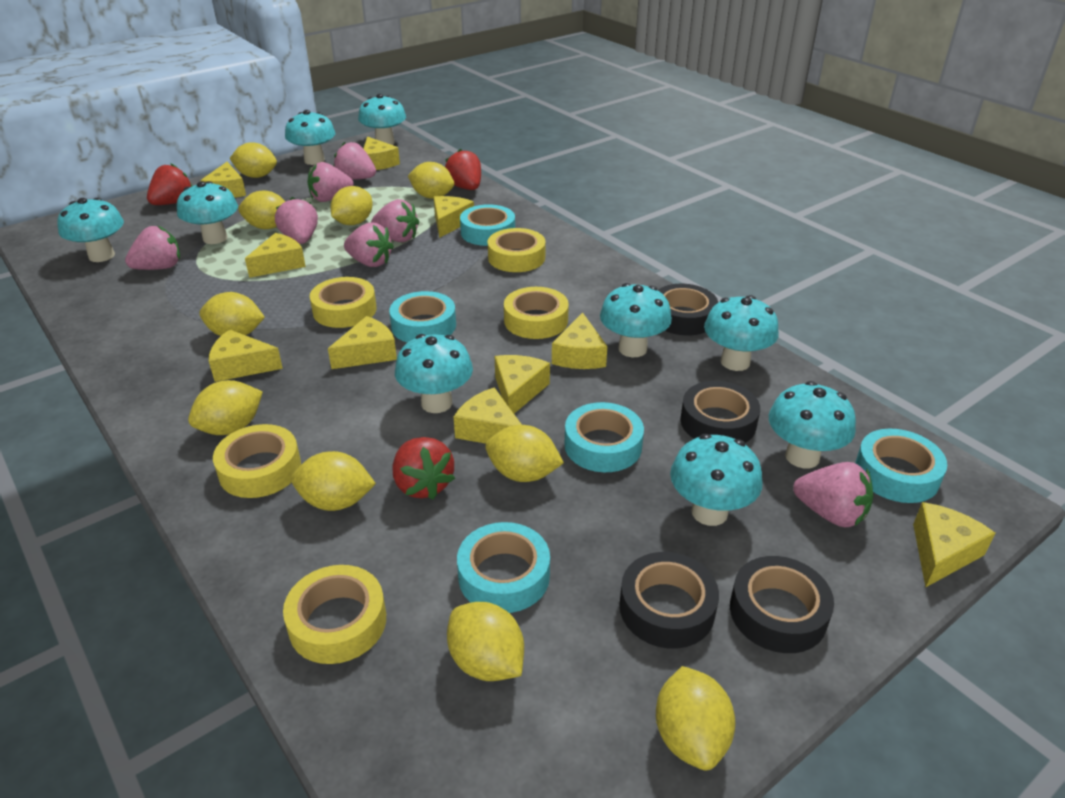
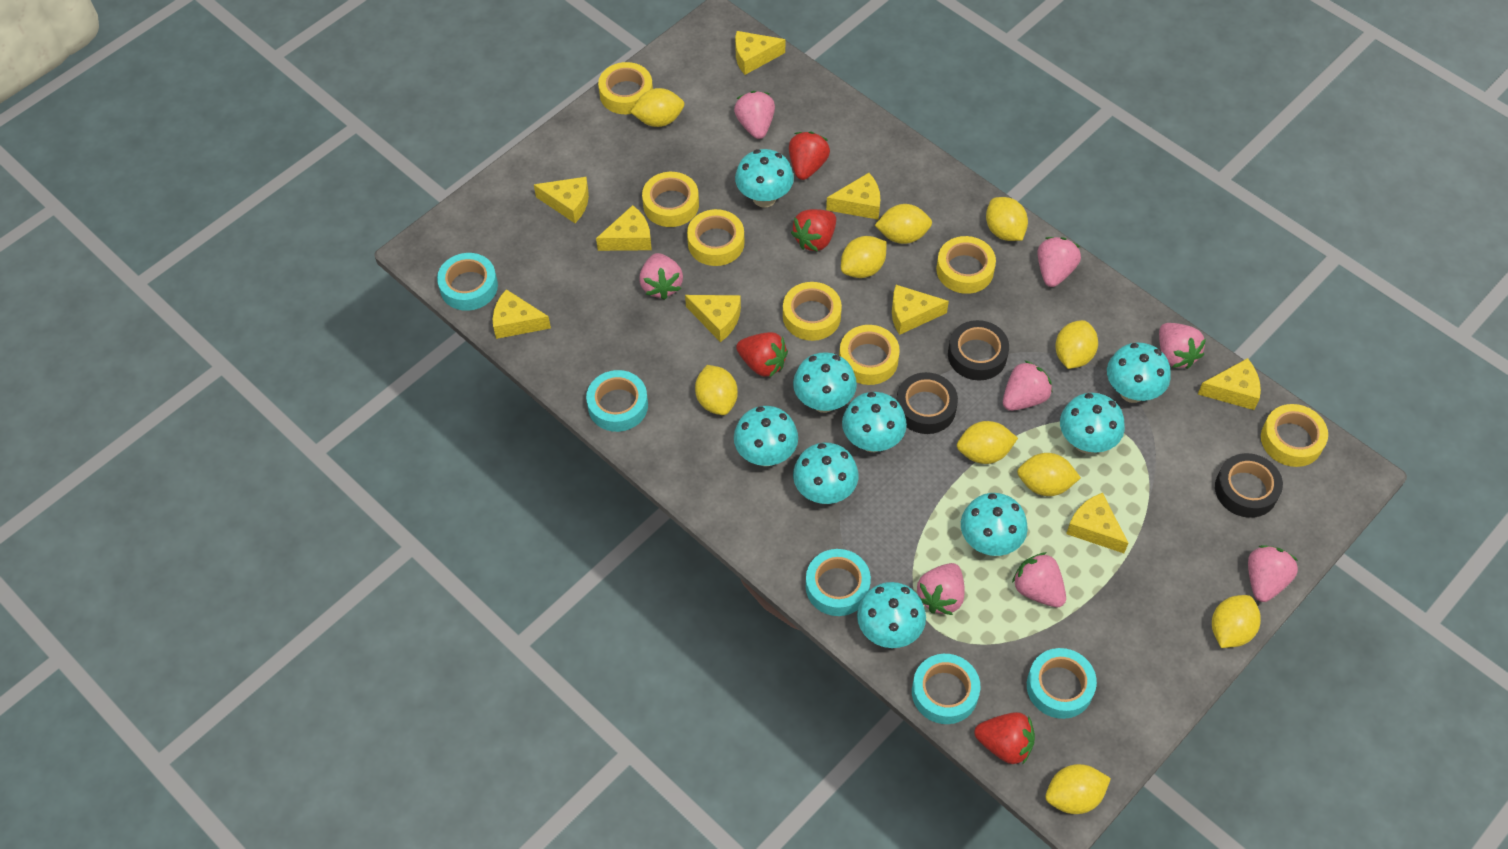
black tape: [619,552,719,649] [658,284,718,336] [681,381,760,443] [730,556,834,653] = 4 -> [896,372,958,434] [948,320,1009,380] [1215,453,1283,518] = 3
pink strawberry: [125,225,180,270] [275,197,318,244] [307,162,353,202] [334,142,376,180] [344,222,394,267] [371,199,419,242] [793,462,873,528] = 7 -> [639,253,683,300] [734,91,775,139] [917,563,965,615] [1003,360,1053,411] [1012,552,1066,607] [1038,237,1081,287] [1159,323,1206,369] [1248,545,1298,602] = 8
red strawberry: [147,163,192,205] [392,437,455,499] [445,149,481,190] = 3 -> [736,332,788,378] [789,131,830,180] [791,209,836,252] [974,712,1035,764] = 4
yellow cheese: [200,162,246,198] [209,329,283,382] [245,233,306,278] [328,316,397,369] [363,136,400,170] [433,196,474,238] [454,387,522,443] [495,355,550,413] [552,312,607,369] [913,502,996,587] = 10 -> [493,289,551,339] [534,177,589,223] [596,205,652,251] [685,295,741,342] [735,31,785,75] [826,173,880,220] [892,285,949,335] [1066,493,1128,553] [1198,358,1261,410] = 9
yellow tape: [213,424,301,498] [283,565,386,664] [310,277,377,328] [488,228,546,272] [504,287,569,339] = 5 -> [598,62,653,114] [642,172,699,227] [687,209,744,266] [783,282,842,341] [839,325,900,385] [936,236,996,294] [1261,404,1328,467] = 7

